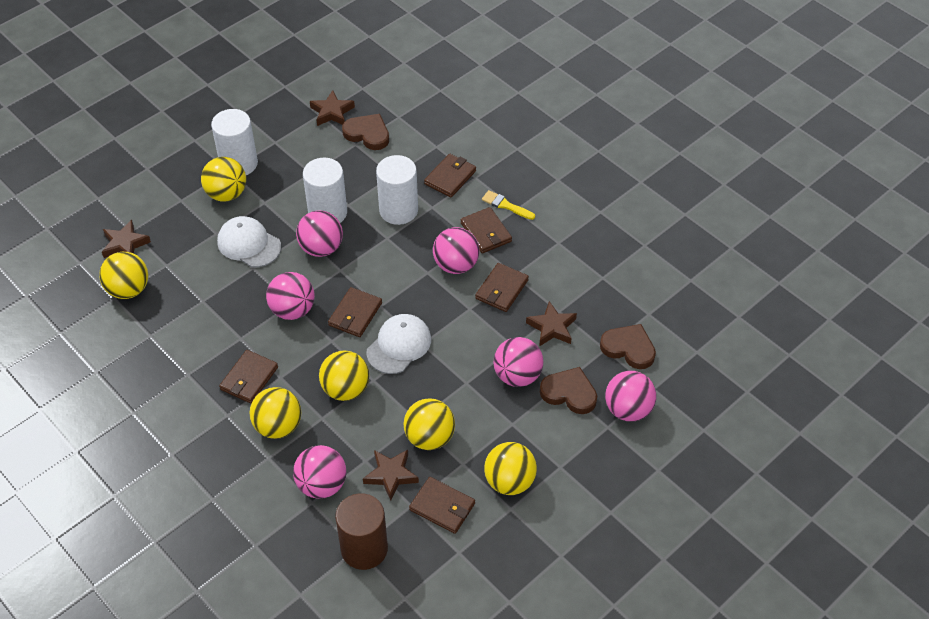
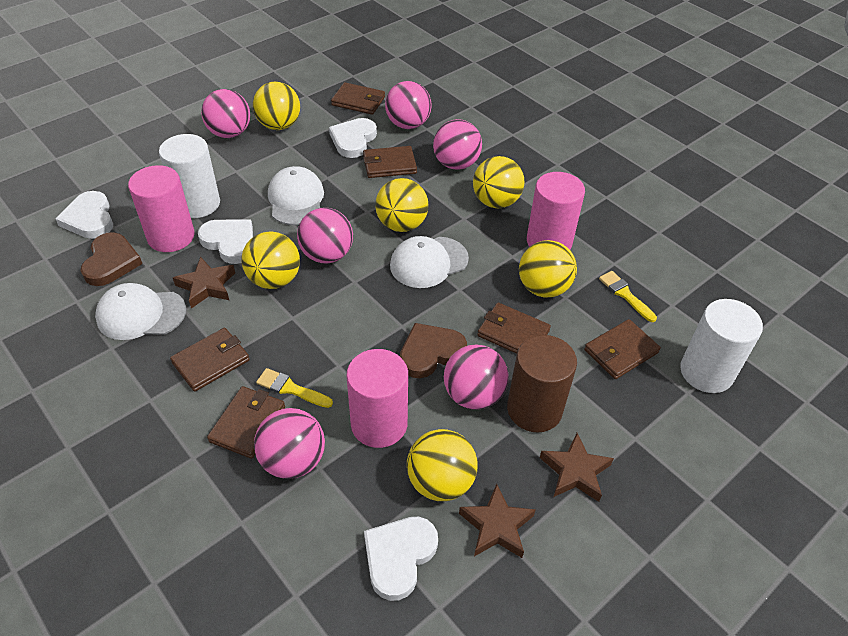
brown heart: [342,114,389,150] [540,367,597,414] [600,324,656,369] = 3 -> [80,232,142,286] [400,323,467,378] = 2
brown star: [102,220,151,258] [310,90,355,126] [363,450,419,500] [526,301,577,347] = 4 -> [173,257,235,308] [459,484,536,558] [540,433,614,502] = 3
pink cylinder: none = 0 -> [128,165,194,252] [346,349,408,448] [527,172,585,249] = 3
white cap: [217,216,281,267] [366,314,431,374] = 2 -> [95,283,186,340] [268,166,324,225] [390,236,469,288] = 3
white cylinder: [211,109,258,175] [303,158,347,223] [376,155,418,225] = 3 -> [159,134,220,218] [680,299,763,393] = 2
white heart: none = 0 -> [55,191,113,239] [198,220,253,264] [329,118,377,158] [364,517,438,601] = 4
yellow brush: [482,190,535,220] = 1 -> [256,368,333,408] [599,271,657,322] = 2

